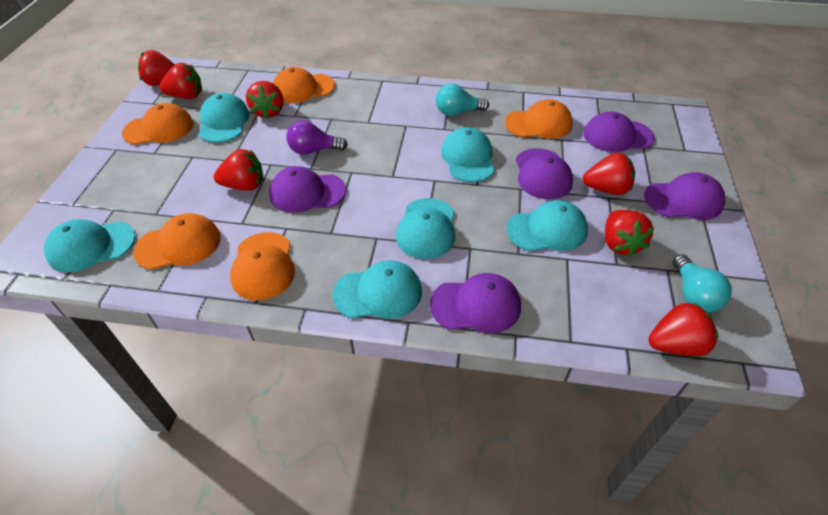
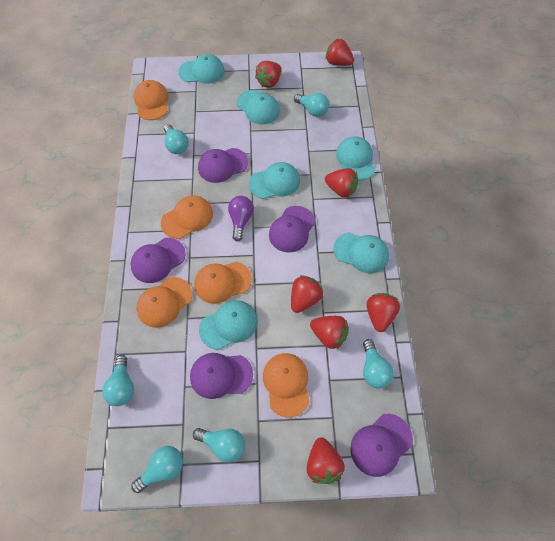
turquoise light bulb: [436,84,489,116] [673,254,732,312] = 2 -> [102,355,134,406] [131,446,183,493] [164,124,189,154] [193,428,245,463] [294,93,329,117] [363,339,394,389] = 6

